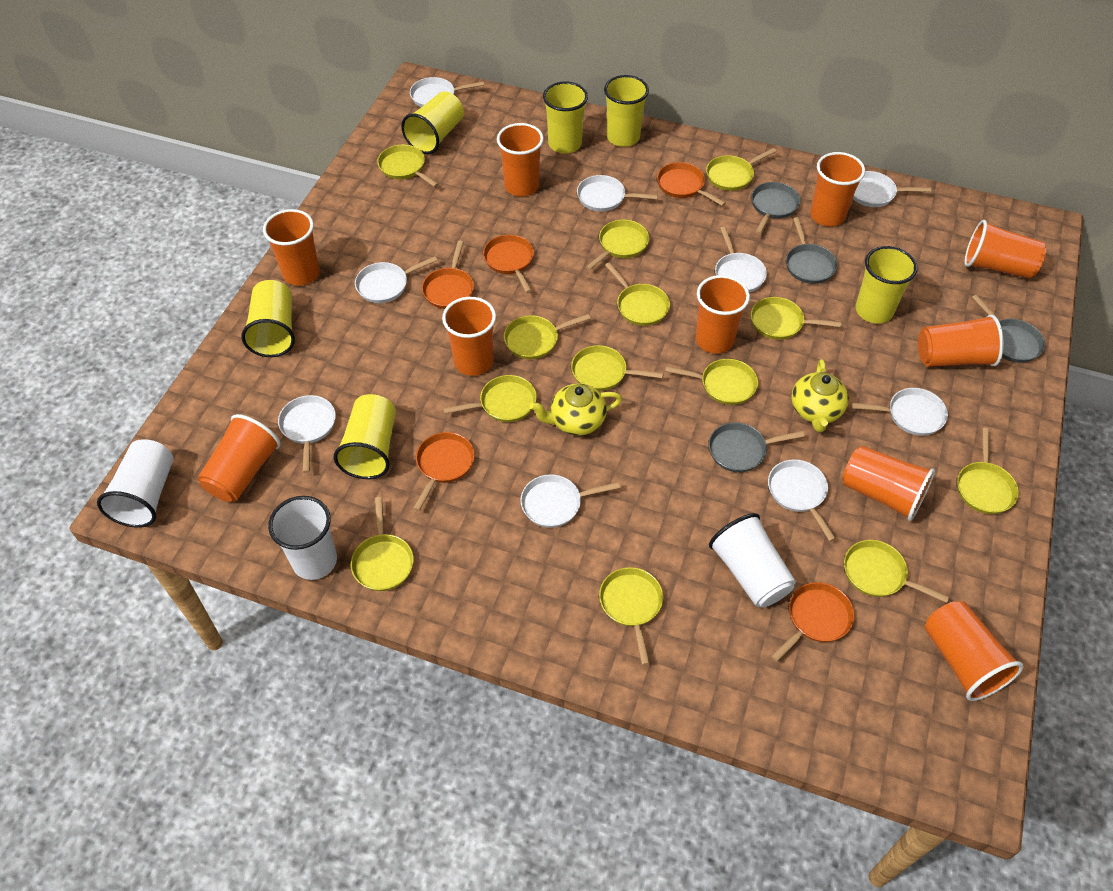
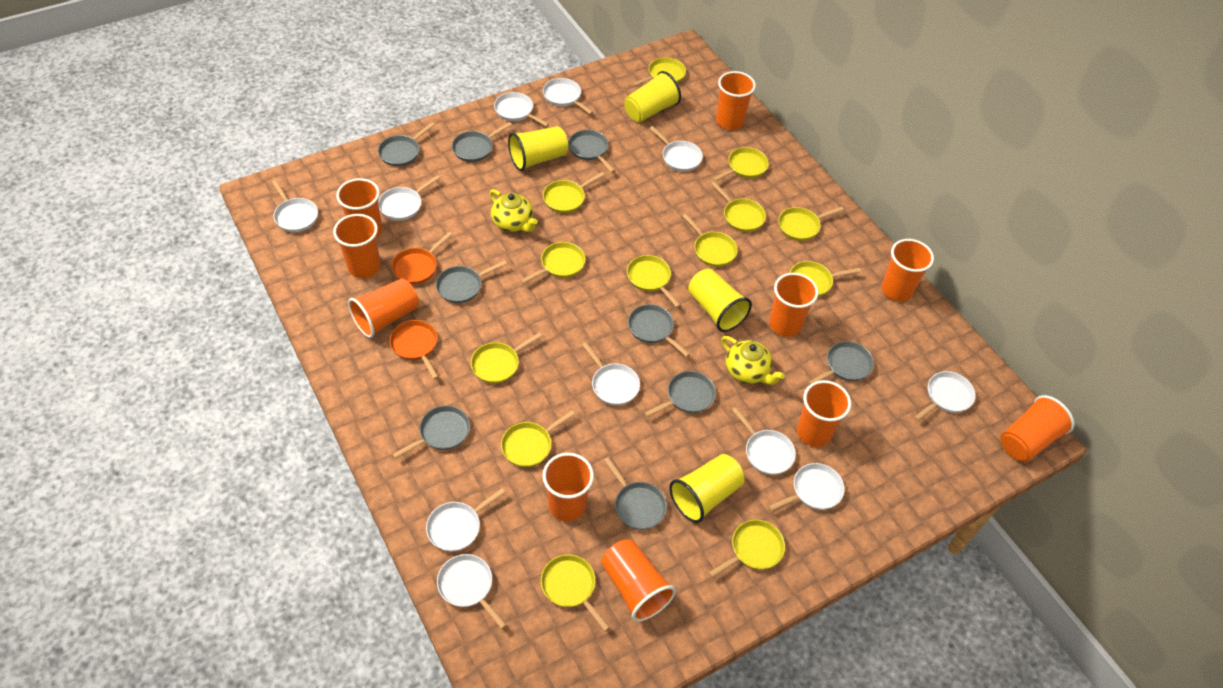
grey pan: [709,422,805,472] [751,182,800,234] [786,217,838,284] [972,295,1045,363] = 4 -> [378,122,435,167] [392,405,470,459] [436,260,507,303] [452,122,512,162] [568,130,615,173] [604,457,667,530] [628,304,690,357] [644,371,716,417] [808,341,874,384] = 9
orange pan: [413,432,475,511] [422,240,474,309] [483,235,534,293] [657,162,726,206] [771,582,854,662] = 5 -> [389,320,439,379] [391,232,452,284] = 2
white cup: [97,439,174,528] [268,496,337,580] [709,513,796,608] = 3 -> none = 0
white pan: [278,395,336,473] [355,256,437,303] [410,77,484,107] [520,474,620,528] [577,175,658,212] [715,227,767,292] [768,459,836,541] [852,388,948,436] [853,171,931,207] = 9 -> [272,180,318,232] [379,175,440,221] [426,488,506,552] [437,554,507,629] [494,92,549,127] [543,78,593,114] [582,342,640,405] [649,126,703,172] [732,407,796,475] [768,463,845,511] [914,371,976,421] = 11
yellow cup: [241,280,295,357] [333,394,396,479] [401,91,464,154] [543,82,588,153] [604,75,649,147] [856,246,918,323] = 6 -> [508,126,568,171] [624,71,681,122] [669,454,744,523] [688,268,752,332] = 4

